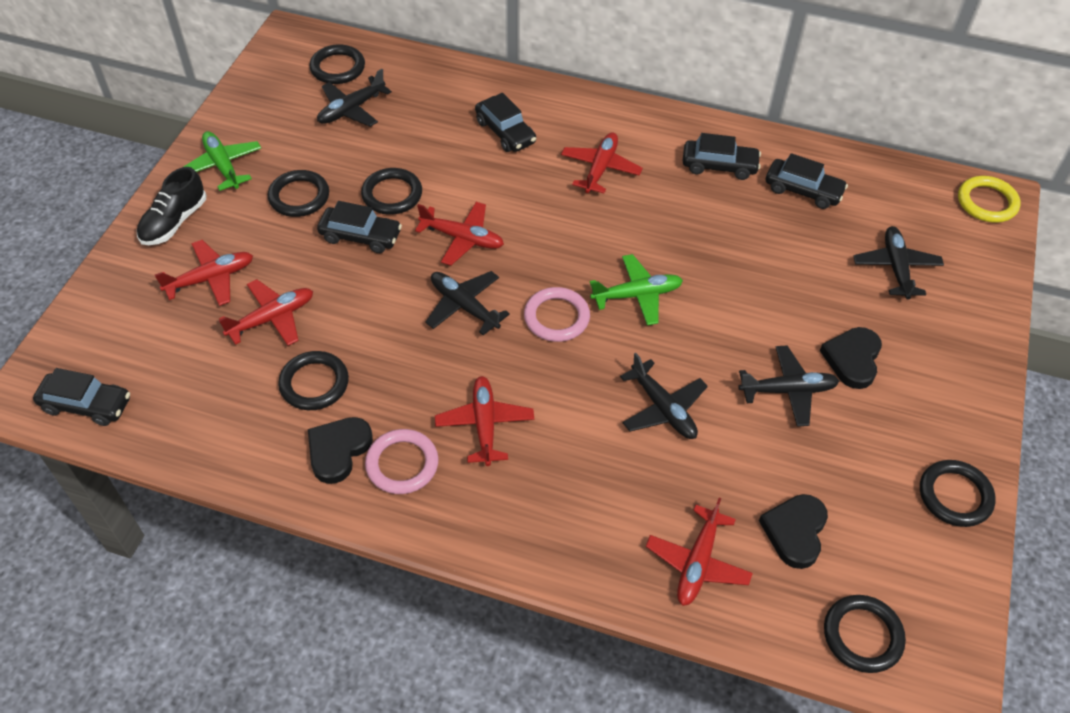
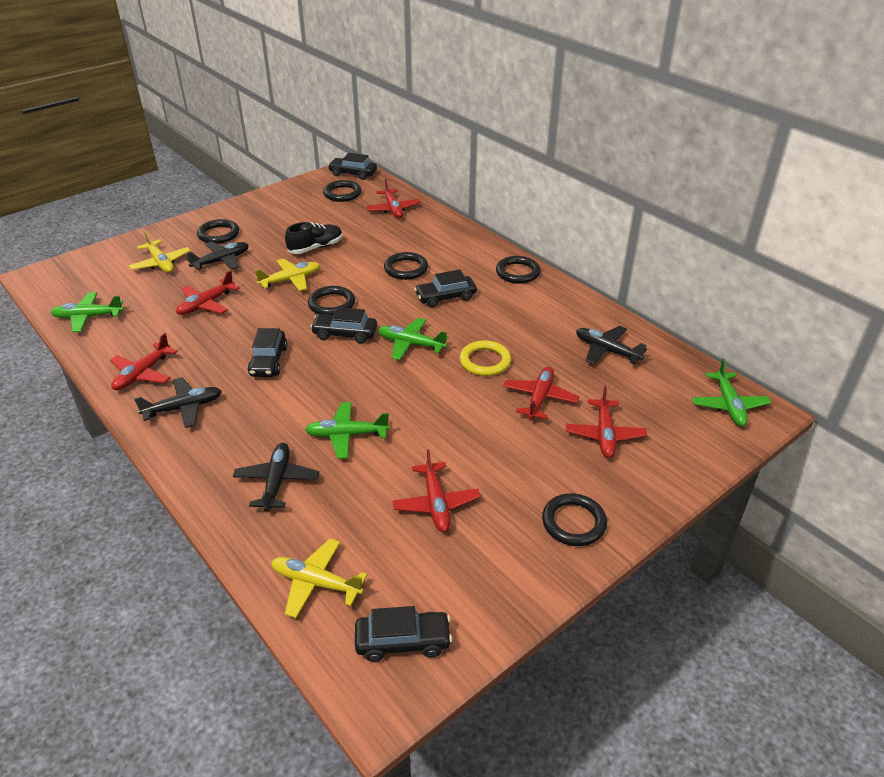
black heart: [308,417,373,484] [759,494,828,569] [820,327,882,389] = 3 -> none = 0
black plane: [317,69,392,127] [425,271,510,335] [620,353,708,439] [738,345,839,427] [853,226,944,300] = 5 -> [134,377,222,428] [186,241,249,270] [233,443,319,512] [576,326,647,364] = 4
green plane: [184,131,261,191] [590,254,683,325] = 2 -> [50,292,124,332] [304,402,390,459] [378,318,449,360] [692,359,771,427] = 4
pink ring: [365,429,438,494] [524,287,590,342] = 2 -> none = 0
yellow plane: none = 0 -> [129,231,191,273] [255,258,320,291] [271,539,367,618] = 3

